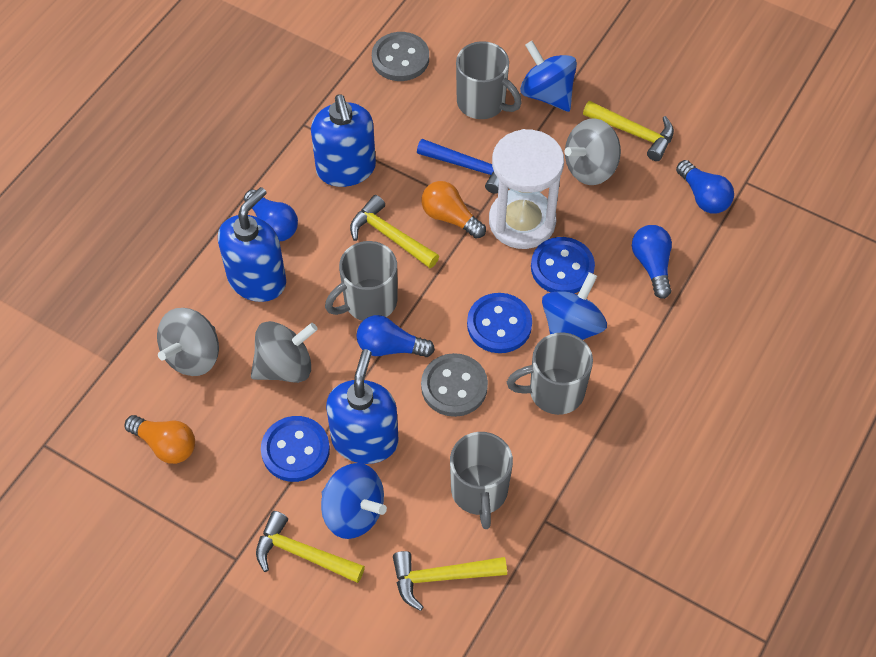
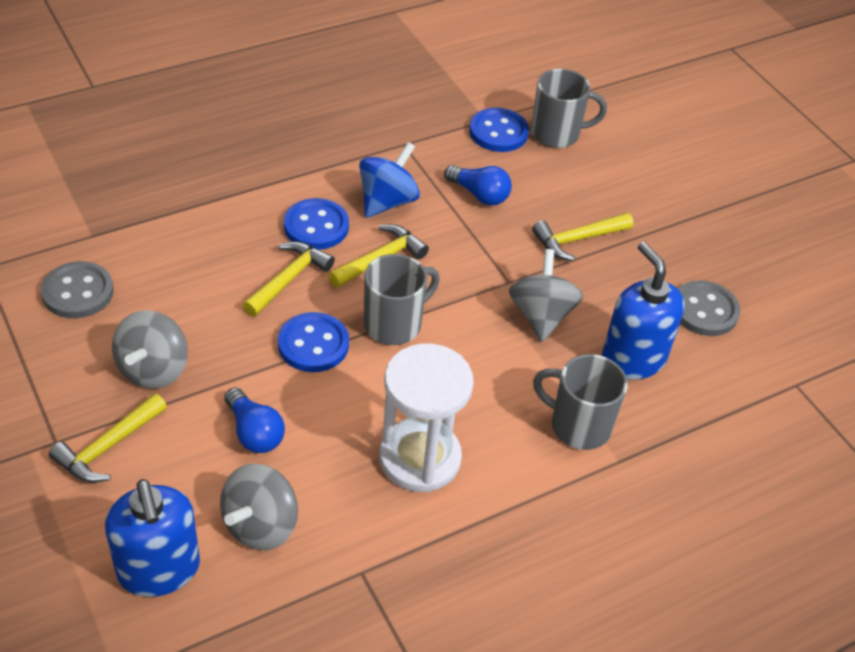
blue hammer: [417,139,499,194] = 1 -> none = 0
blue light bulb: [244,190,298,241] [357,315,435,357] [632,225,672,299] [676,160,734,213] = 4 -> [224,387,285,453] [444,165,512,206] = 2
blue soap dispenser: [218,187,286,302] [311,94,376,187] [326,349,398,464] = 3 -> [105,479,200,597] [602,242,685,380] = 2
blue spinning top: [321,463,387,539] [520,41,577,112] [542,272,607,340] = 3 -> [359,142,420,218] = 1
grey mug: [325,241,398,321] [450,432,513,529] [456,41,522,119] [507,332,593,415] = 4 -> [364,254,440,345] [531,69,607,148] [533,354,628,450] = 3
orange light bulb: [125,415,195,464] [422,181,486,239] = 2 -> none = 0

